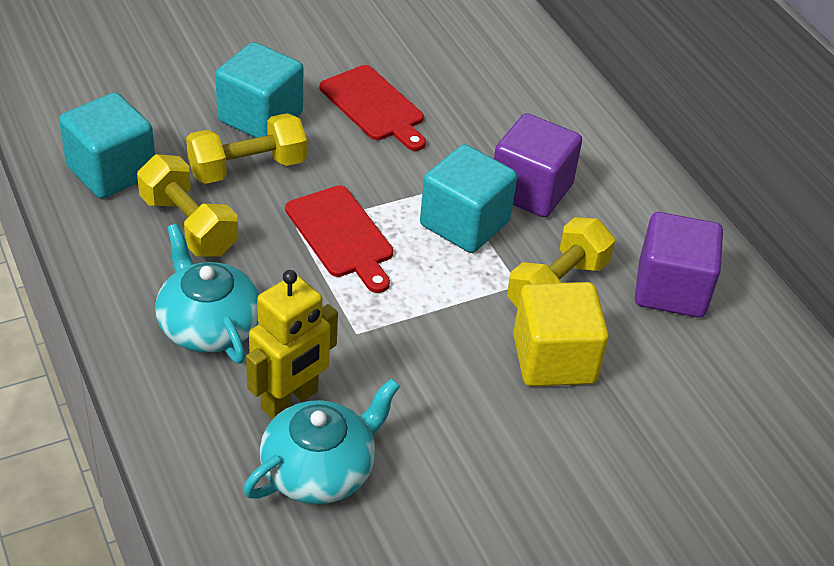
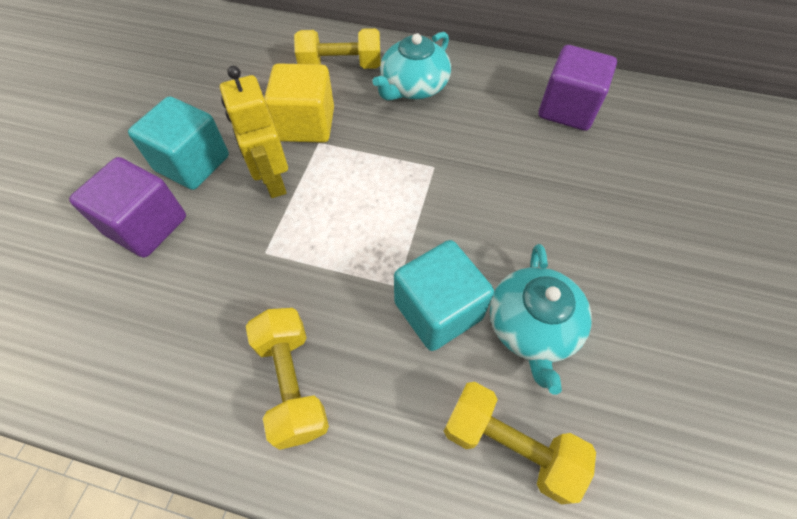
red cutting board: [285,186,393,293] [320,65,426,151] = 2 -> none = 0
turquoise cube: [59,92,155,199] [215,42,303,138] [420,144,517,253] = 3 -> [128,96,229,190] [394,240,494,351] = 2

